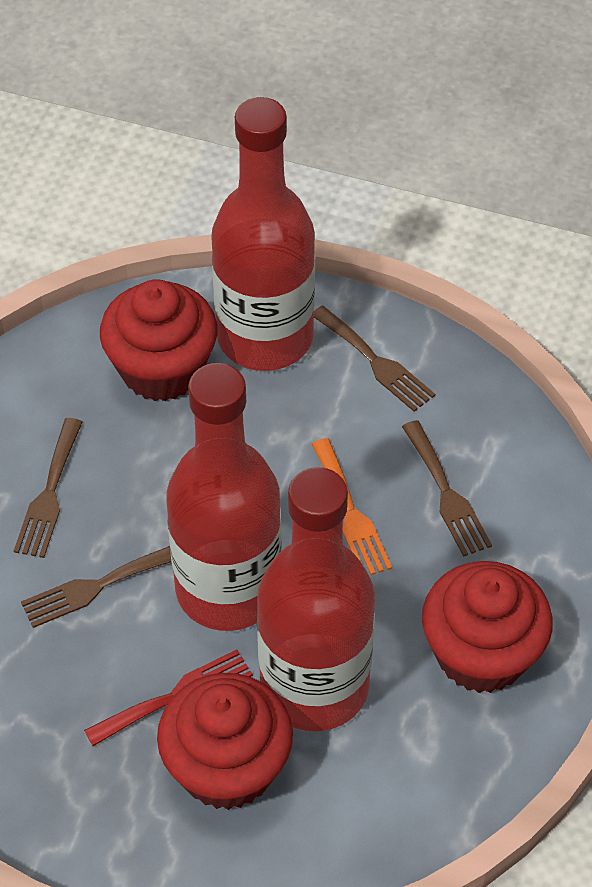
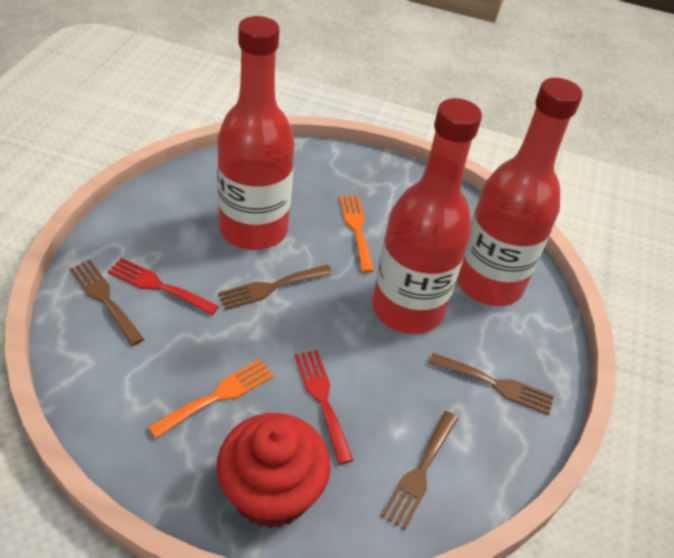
orange fork: [312,438,392,575] = 1 -> [148,359,274,438] [339,195,374,273] = 2
red cupcake: [100,279,218,401] [157,673,293,810] [422,561,553,693] = 3 -> [217,413,331,528] = 1
red fork: [84,650,253,746] = 1 -> [107,258,219,316] [295,350,353,465] = 2

